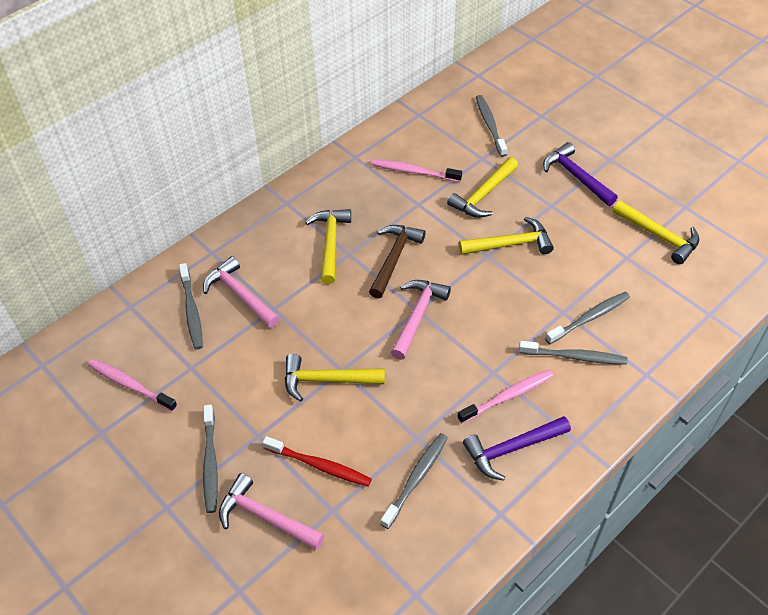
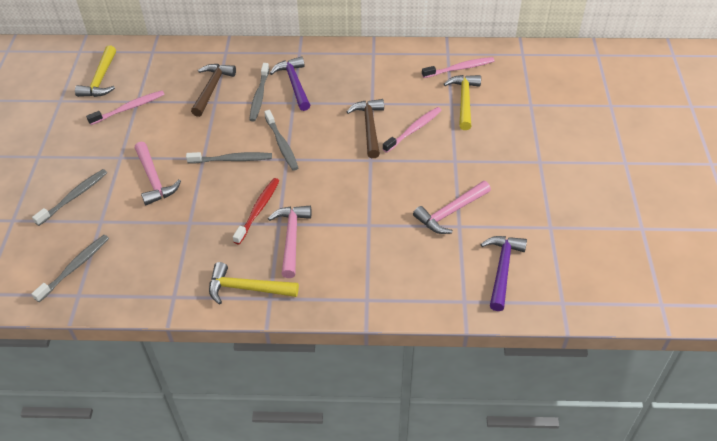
brown hammer: [369,225,426,298] = 1 -> [191,64,236,117] [347,99,384,158] = 2
grey toothbrush: [179,263,203,350] [203,404,218,513] [381,433,448,529] [476,95,507,157] [519,341,627,365] [545,292,630,344] = 6 -> [32,169,107,226] [32,235,109,302] [186,152,272,164] [249,63,269,121] [264,110,298,171] = 5
yellow hammer: [285,354,385,402] [305,209,351,284] [447,157,518,218] [459,217,554,255] [613,201,700,264] = 5 -> [75,45,116,97] [209,262,299,304] [444,75,481,130] = 3

